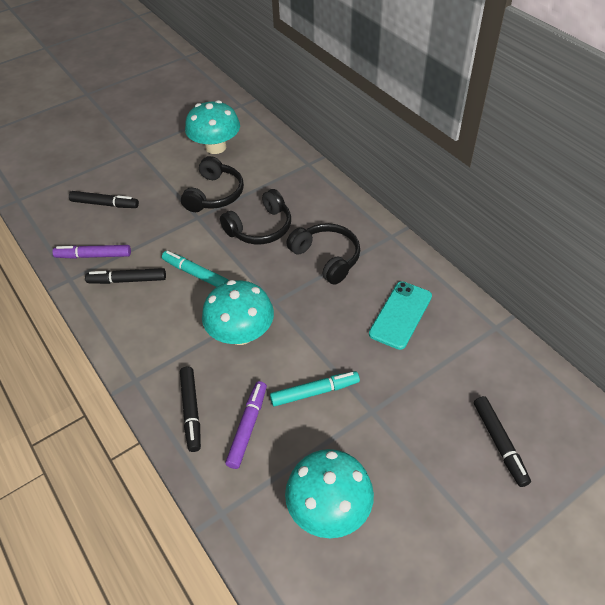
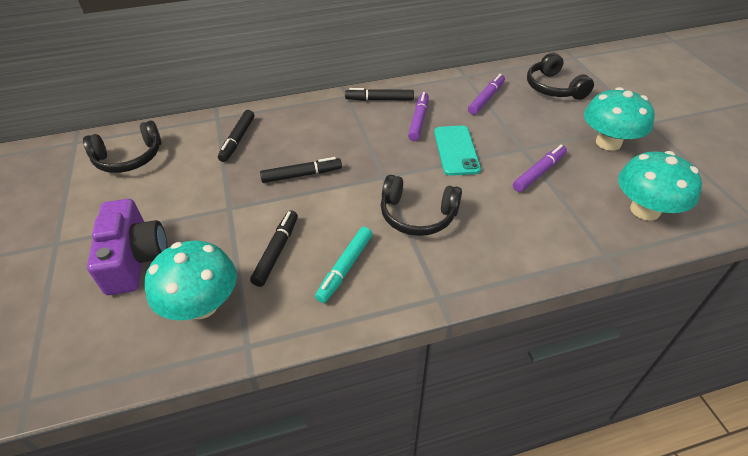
purple camera: none = 0 -> [87,199,167,295] = 1
purple marker: [53,245,131,259] [225,381,267,469] = 2 -> [408,92,429,141] [468,74,505,115] [513,145,567,192] = 3
turquoise marker: [162,251,229,287] [270,371,360,407] = 2 -> [315,227,372,303] = 1

